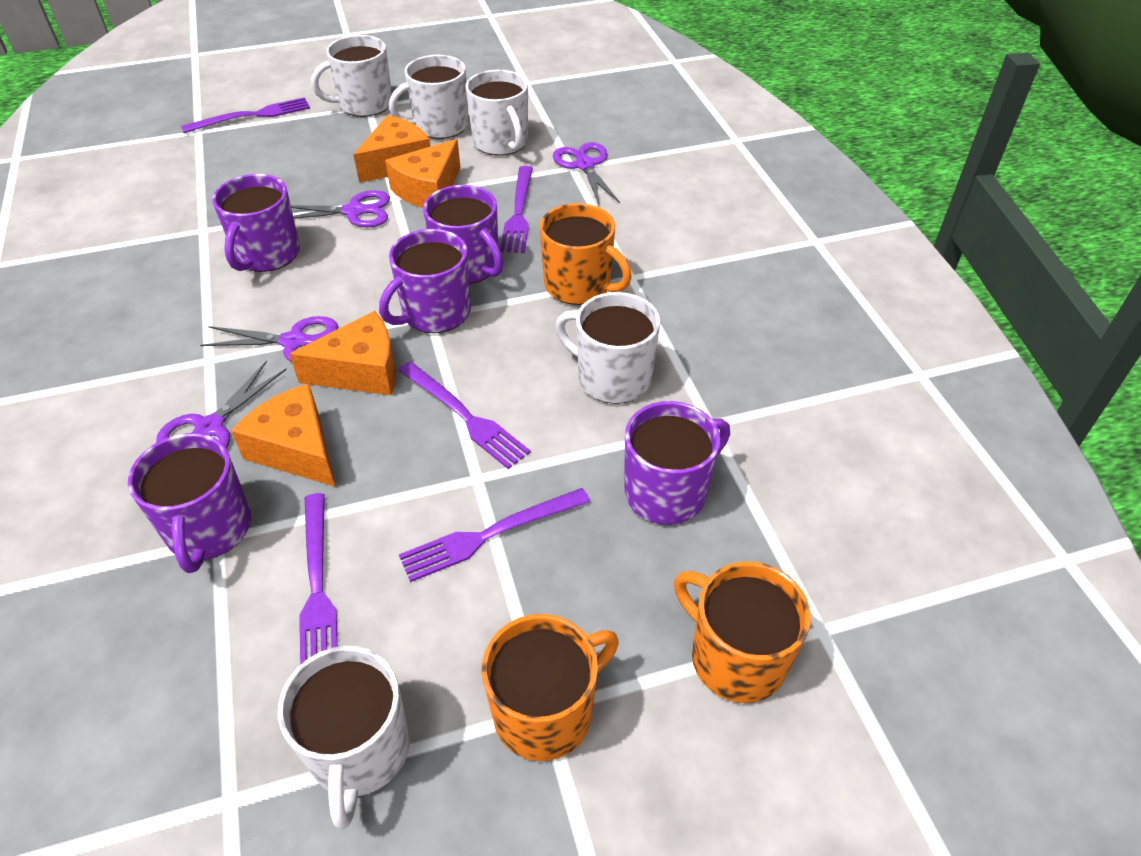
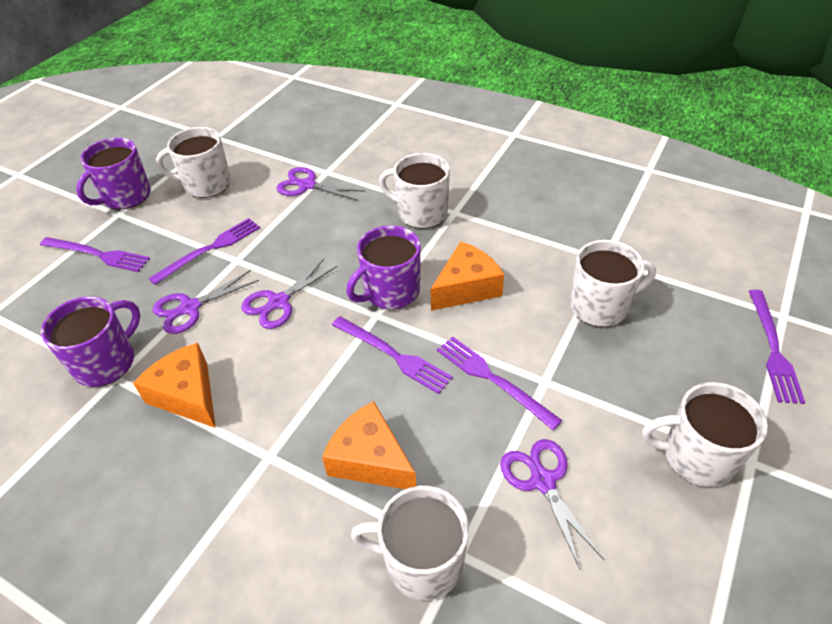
orange cheese: [231,384,335,487] [290,311,396,396] [353,115,431,183] [385,139,461,208] = 4 -> [133,343,216,428] [322,401,416,489] [431,241,504,311] = 3
orange mug: [482,614,619,761] [540,203,632,305] [674,562,811,703] = 3 -> none = 0
purple mug: [128,433,251,573] [212,174,300,272] [379,229,471,333] [423,185,503,284] [624,401,730,525] = 5 -> [41,296,140,387] [76,138,151,209] [346,225,421,310] = 3

